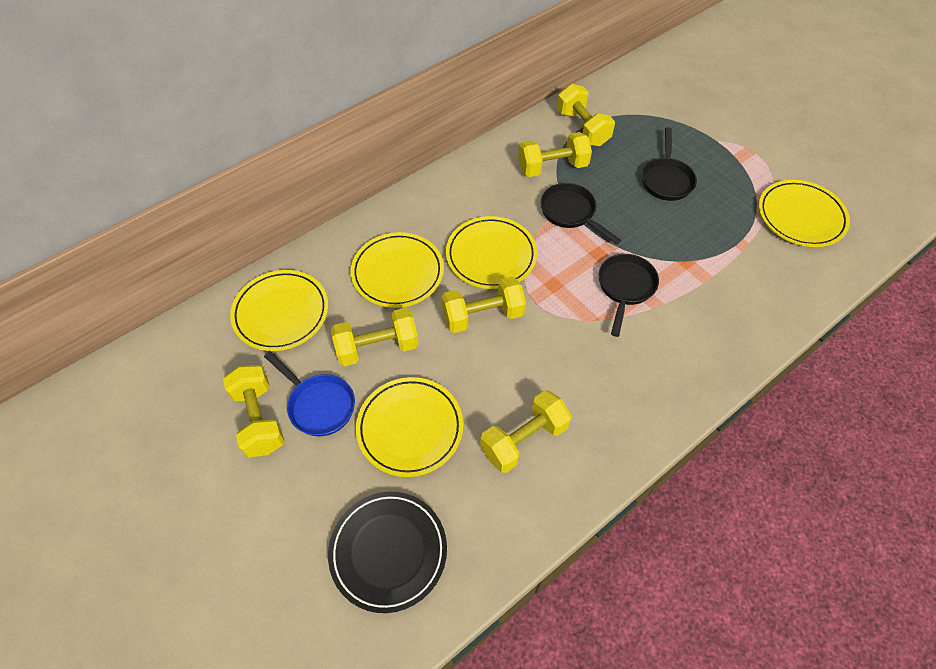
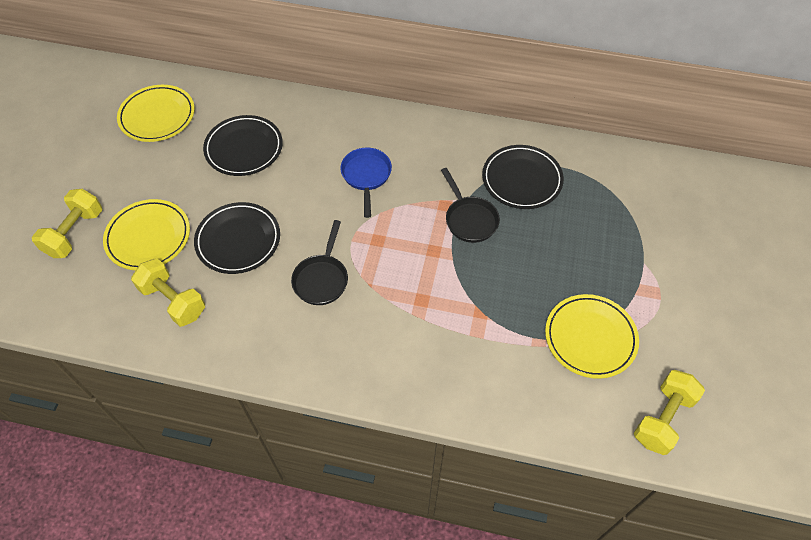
black pan: [541,183,621,245] [599,254,659,337] [642,128,697,201] = 3 -> [291,220,348,305] [441,168,500,243] = 2
black plate: [328,492,447,613] = 1 -> [194,202,280,274] [203,115,283,176] [482,145,564,209] = 3
yellow dumbbell: [223,365,285,457] [331,308,419,366] [441,277,526,333] [480,390,571,473] [518,132,592,177] [557,84,615,146] = 6 -> [32,189,102,258] [131,258,205,327] [634,370,705,455] = 3
yellow plate: [230,270,328,351] [351,232,444,308] [356,377,463,477] [446,216,537,289] [759,180,850,247] = 5 -> [103,199,190,270] [117,85,195,142] [545,294,639,379] = 3

